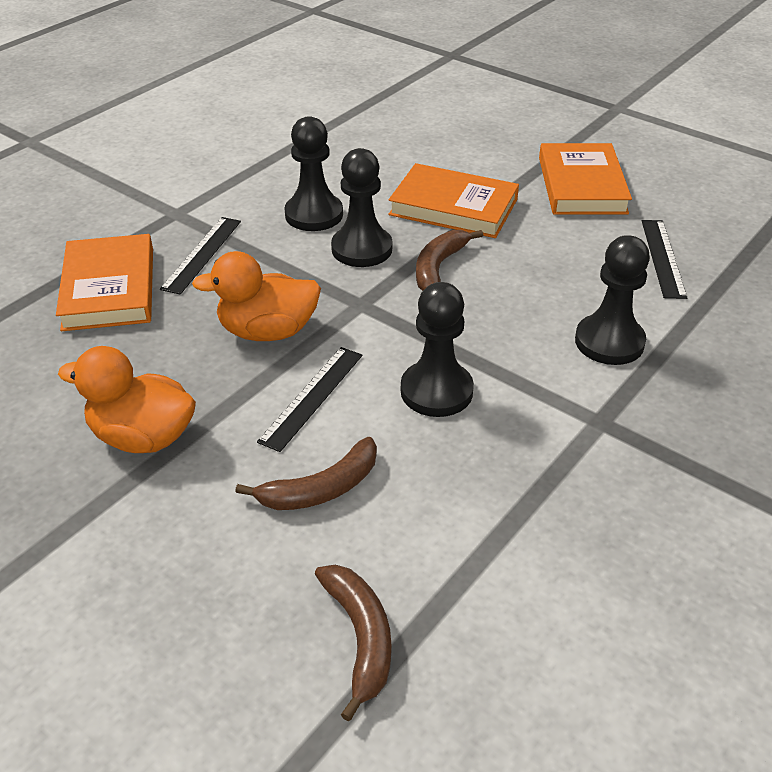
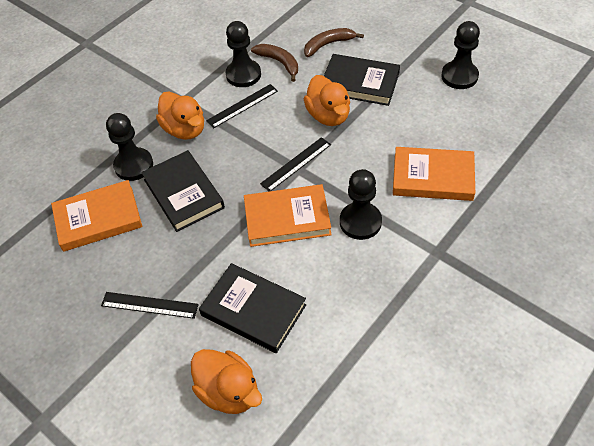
black book: none = 0 -> [141,150,225,232] [199,263,306,353] [324,54,400,106] = 3
brown banana: [235,437,377,510] [315,565,391,721] [416,230,483,291] = 3 -> [251,44,298,82] [304,28,364,57] = 2
orange duck: [58,346,196,453] [192,251,321,341] = 2 -> [156,91,204,140] [191,349,262,414] [304,75,350,126] = 3

